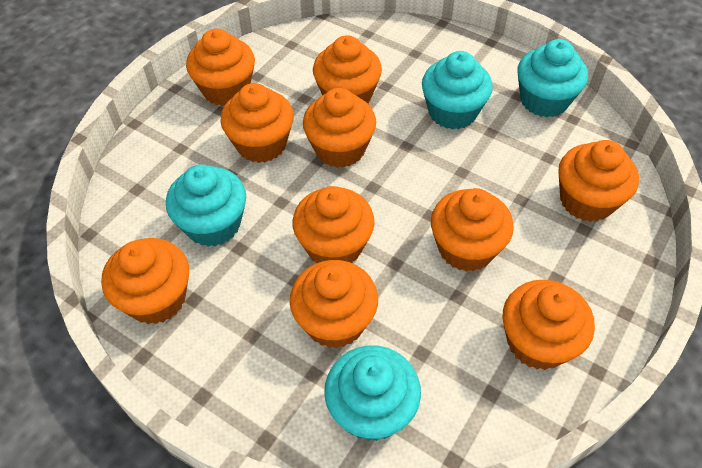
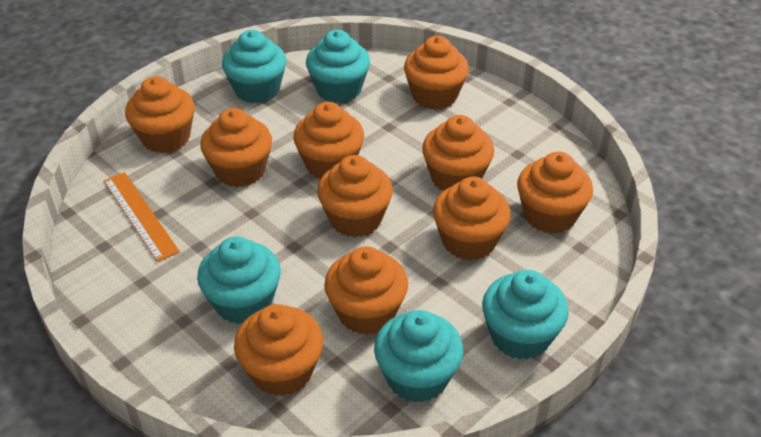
orange ruler: none = 0 -> [103,172,180,262] = 1
turquoise cupcake: [166,164,246,247] [324,345,421,441] [422,51,493,130] [517,39,588,117] = 4 -> [197,237,281,324] [222,30,286,103] [306,30,370,103] [374,310,463,403] [482,270,569,360] = 5

